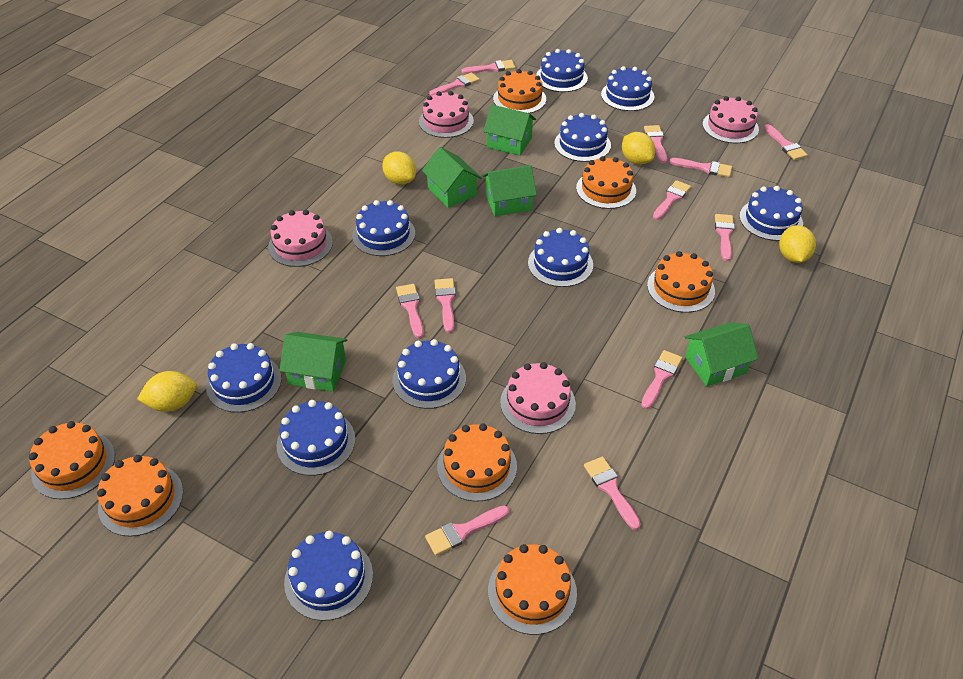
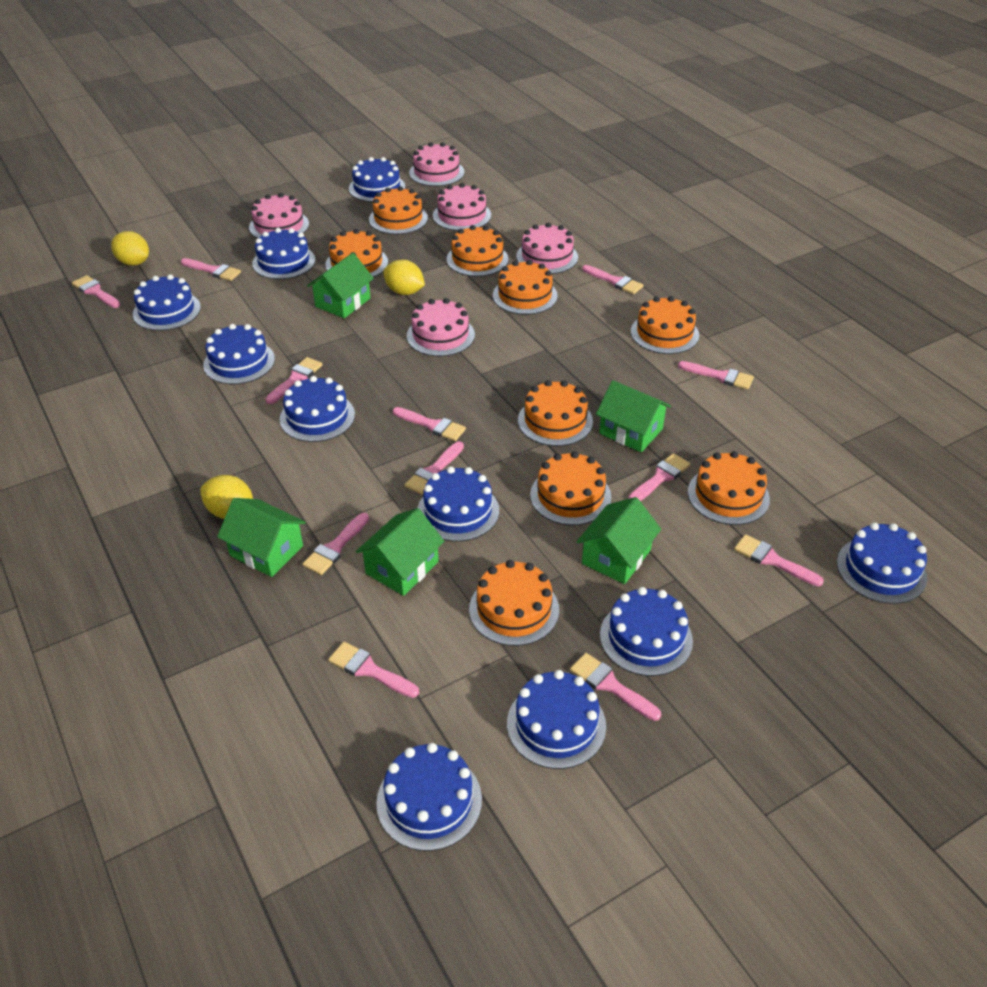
orange cake: [29,421,115,499] [97,455,183,537] [437,424,517,502] [488,544,577,635] [493,69,546,113] [576,156,636,209] [647,251,715,313] = 7 -> [325,229,388,277] [369,186,428,234] [446,225,509,277] [469,560,559,646] [493,260,558,315] [518,380,593,446] [530,451,611,525] [631,296,699,354] [688,451,770,525] = 9
pink cake: [268,210,333,267] [419,91,474,138] [500,362,576,434] [703,96,759,143] = 4 -> [249,193,309,238] [407,298,475,356] [409,142,464,186] [433,183,491,231] [516,223,578,274] = 5
yellow lemon: [137,371,197,412] [382,152,416,185] [622,132,655,165] [779,225,816,263] = 4 -> [111,231,149,266] [200,475,253,519] [383,260,425,295] = 3

